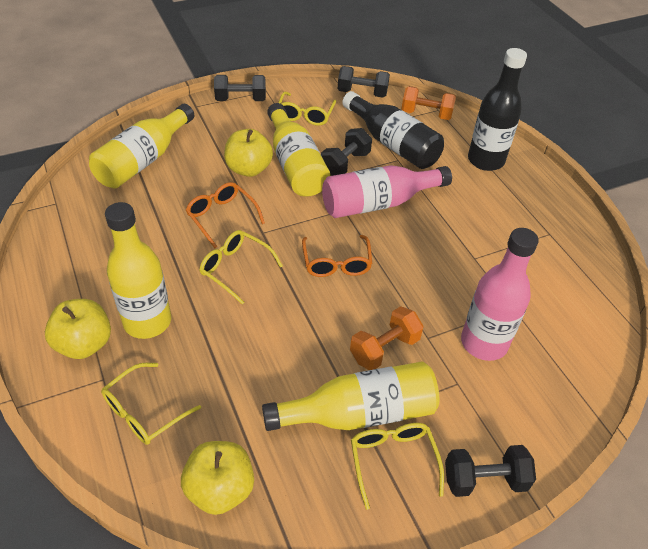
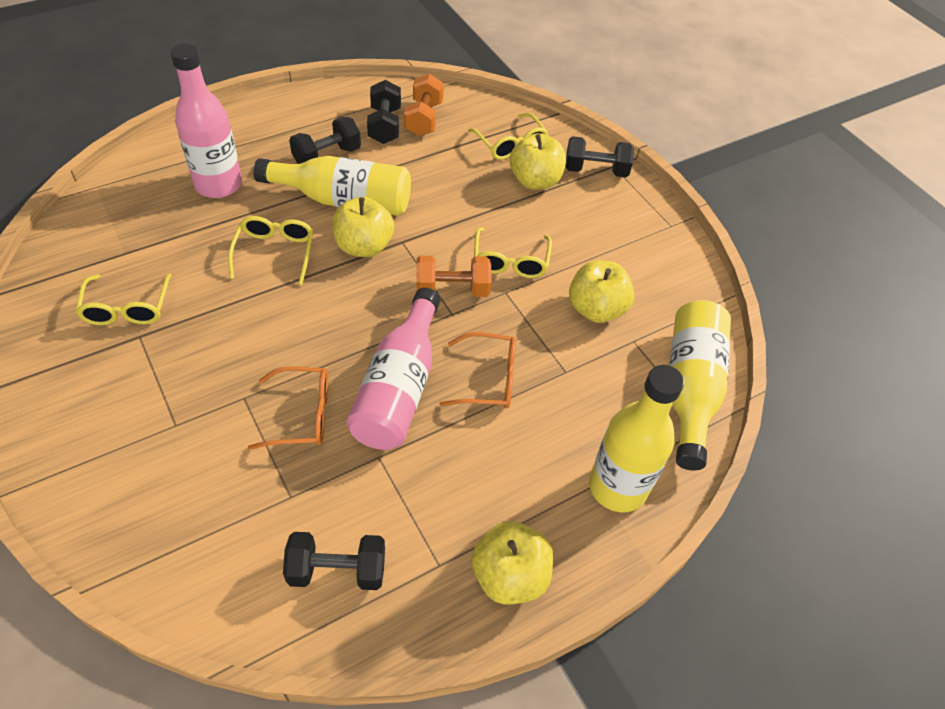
black bottle: [342,91,444,169] [468,48,527,171] = 2 -> none = 0
yellow apple: [45,299,111,359] [181,441,254,515] [224,129,273,177] = 3 -> [332,197,394,257] [471,521,553,604] [510,133,566,190] [569,260,634,323] = 4
yellow bottle: [89,104,195,188] [105,202,171,339] [262,362,439,431] [267,103,331,197] = 4 -> [254,156,411,216] [589,365,684,512] [669,300,731,471] = 3

